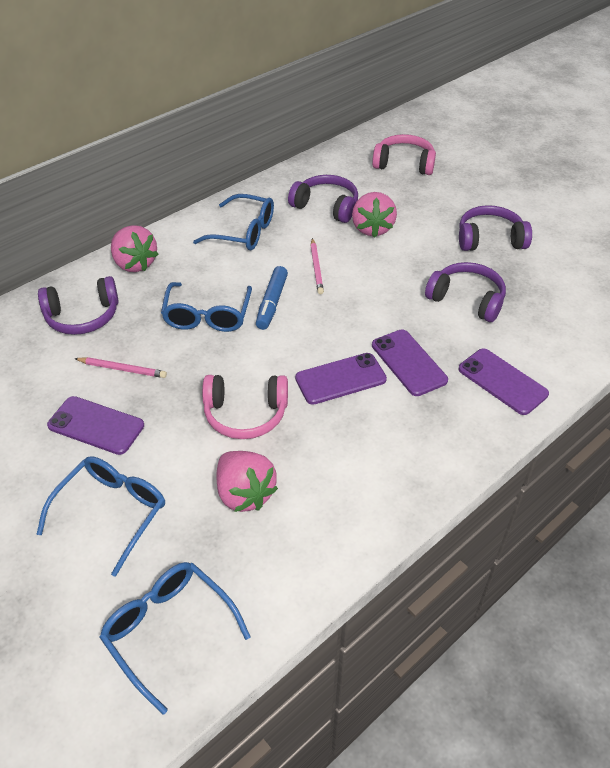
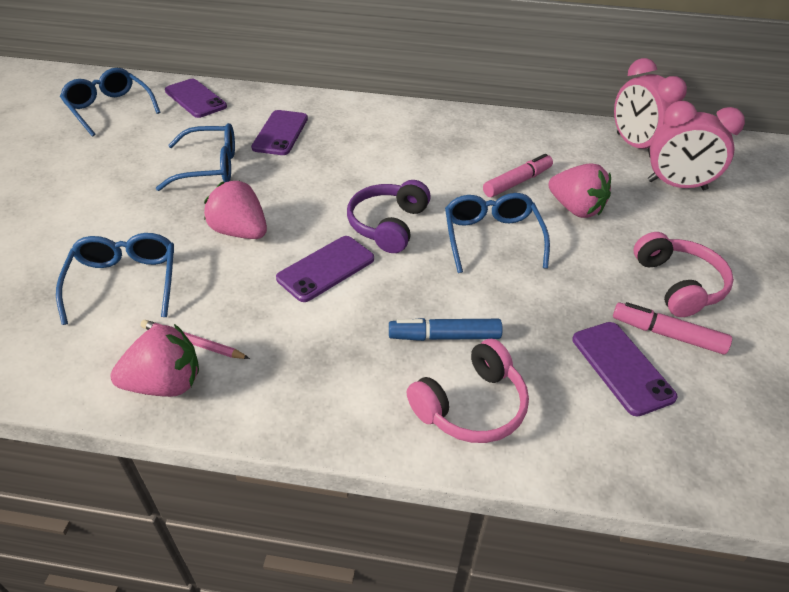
pink clock: none = 0 -> [614,58,687,157] [648,101,745,190] = 2
pink marker: none = 0 -> [483,154,553,197] [613,302,732,354] = 2
pink pencil: [74,357,167,378] [310,238,324,294] = 2 -> [141,320,250,359] = 1
purple headphones: [38,276,119,335] [288,175,358,223] [425,262,506,322] [459,205,532,251] = 4 -> [347,180,431,253] = 1

